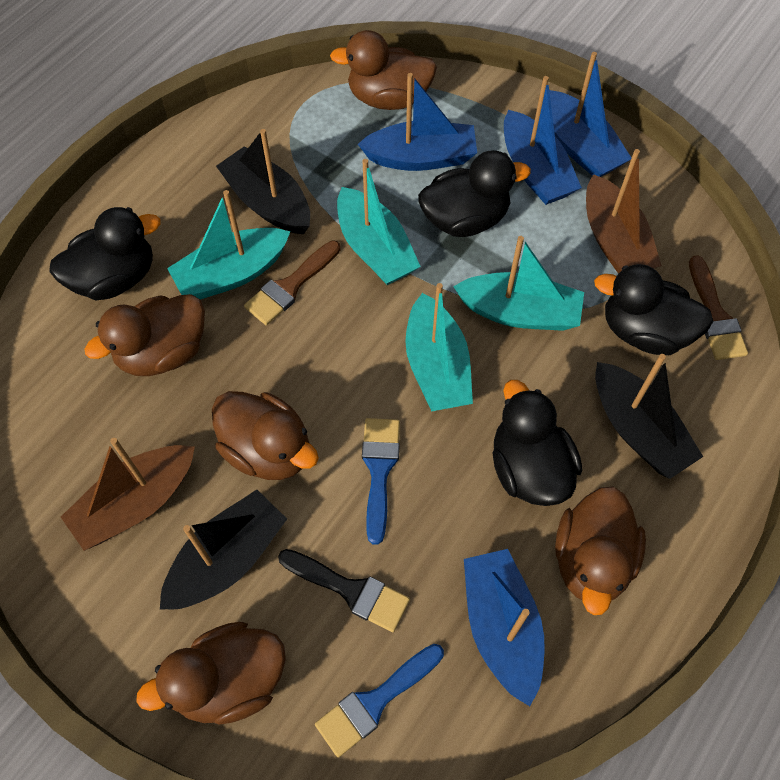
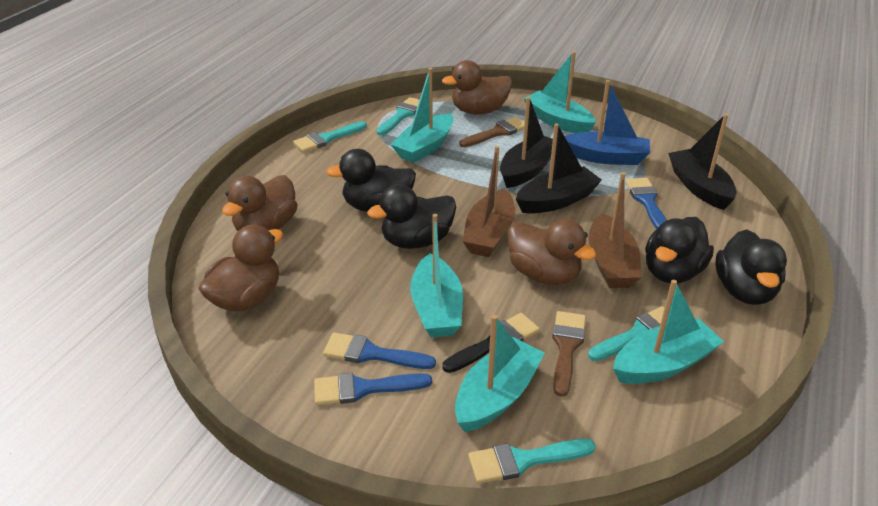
blue boat: [358,73,477,171] [464,549,545,706] [504,76,582,205] [549,52,631,177] = 4 -> [564,80,650,165] = 1
blue brush: [315,644,444,758] [362,418,400,545] = 2 -> [314,373,432,405] [323,332,436,369] [625,178,667,229] = 3
brown duck: [84,294,205,376] [136,622,286,725] [212,391,319,480] [330,30,437,110] [555,487,646,615] = 5 -> [199,225,283,311] [222,175,297,231] [442,60,512,115] [508,219,596,285] = 4
turquoise boat: [167,190,291,300] [337,159,421,285] [405,283,473,411] [453,236,584,331] = 4 -> [390,68,454,163] [410,214,463,338] [455,315,545,432] [524,51,596,133] [613,280,724,384] = 5
turquoise brush: none = 0 -> [293,121,367,152] [376,97,419,135] [468,439,596,484] [588,306,664,361] = 4

